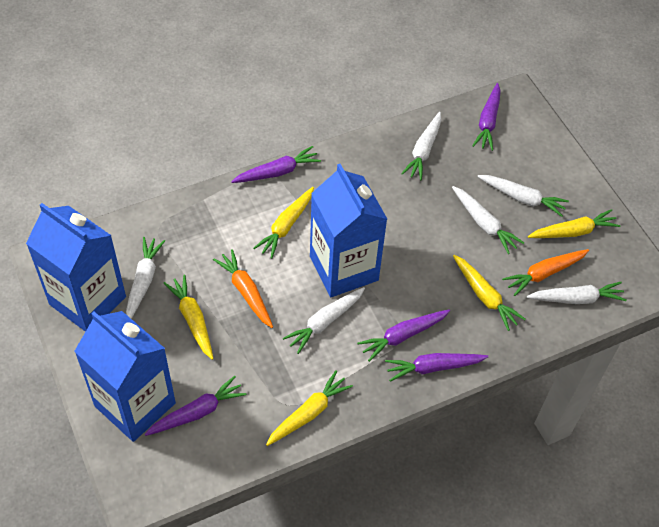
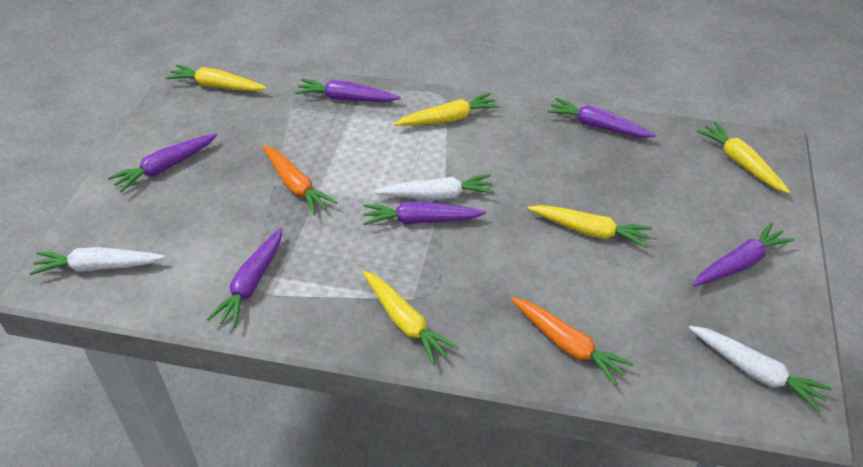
blue carton: [26,203,126,332] [74,311,176,442] [310,164,387,297] = 3 -> none = 0
purple carrot: [145,376,247,436] [231,146,321,183] [357,310,450,362] [385,353,488,382] [472,83,501,151] = 5 -> [108,133,217,192] [207,228,282,328] [295,79,401,102] [363,201,486,225] [547,98,656,138] [693,222,794,287] = 6
white carrot: [126,237,165,319] [283,287,365,354] [401,112,441,181] [452,186,524,254] [477,175,569,217] [527,282,627,304] = 6 -> [29,247,165,275] [374,174,495,200] [689,326,832,412] = 3

